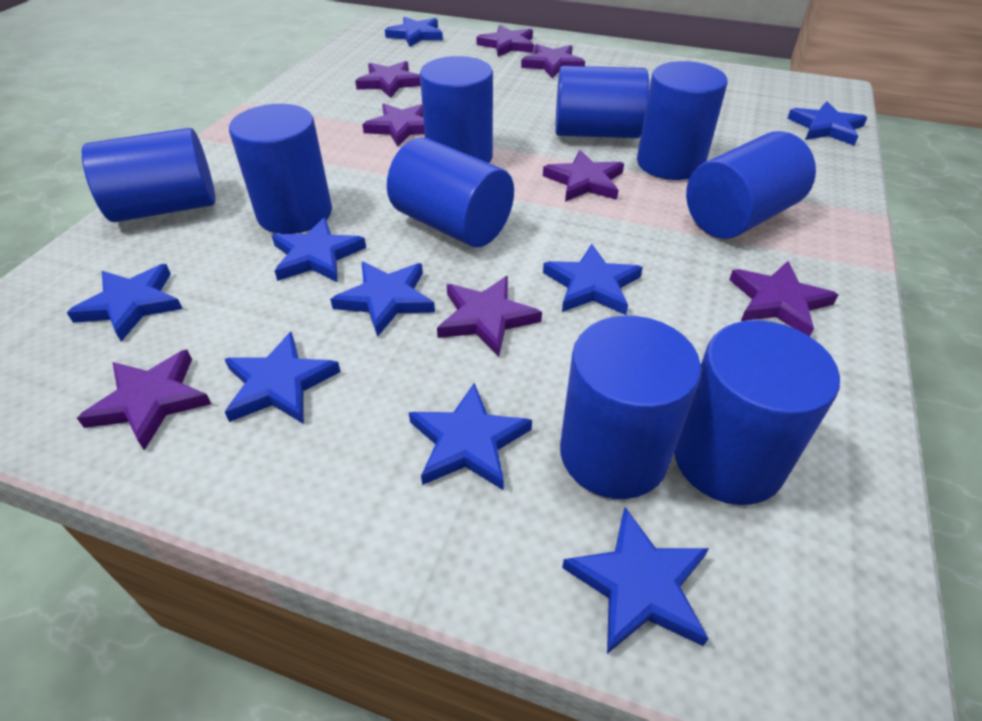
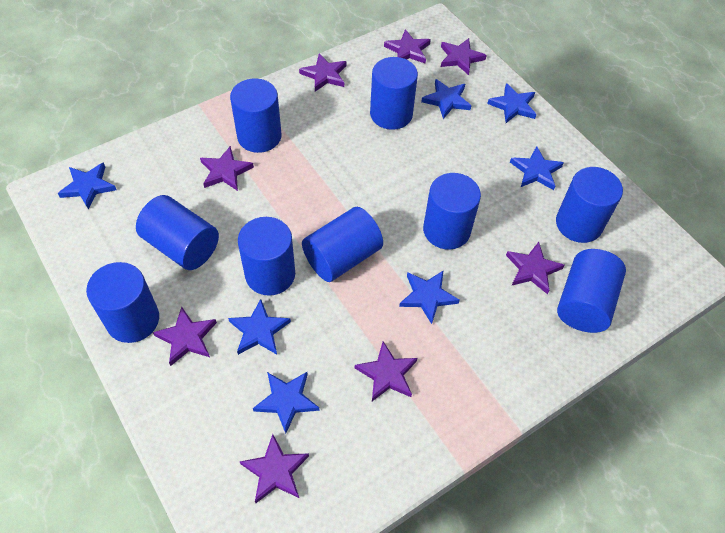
blue star: [67,264,183,342] [225,332,341,424] [272,217,366,282] [330,262,435,337] [385,17,443,47] [409,383,532,490] [543,244,643,315] [562,507,709,654] [787,101,867,145] = 9 -> [58,162,116,210] [228,299,291,355] [253,372,319,434] [399,270,460,324] [421,79,471,119] [487,83,537,123] [510,146,564,190] = 7

